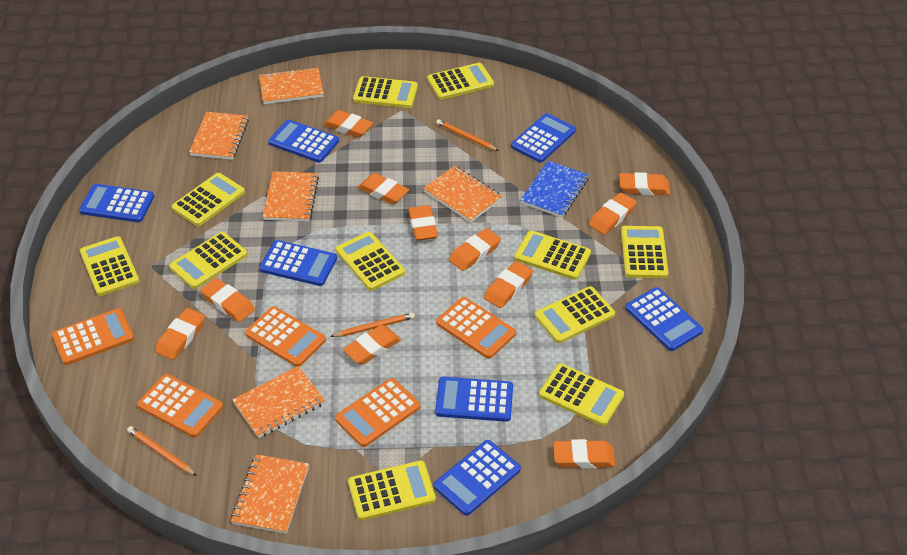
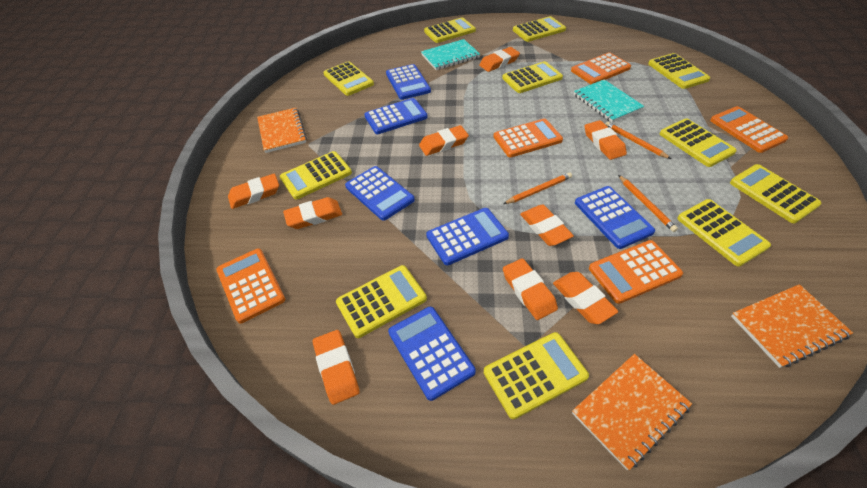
blue calculator: [79,184,154,222] [260,240,337,286] [268,119,339,163] [434,440,521,516] [435,377,513,422] [511,113,576,163] [625,287,703,351] = 7 -> [345,166,415,221] [364,98,428,134] [386,64,431,100] [388,307,476,401] [426,208,509,265] [575,186,655,249] = 6
blue notebook: [521,161,589,218] = 1 -> none = 0
orange eraser: [155,308,205,360] [200,278,255,322] [323,110,373,138] [343,325,401,365] [358,173,409,204] [408,205,438,241] [449,228,501,271] [484,261,533,308] [553,439,615,469] [589,193,637,235] [619,172,670,195] = 11 -> [228,174,279,209] [283,197,342,229] [313,330,360,405] [419,125,469,156] [479,47,520,72] [503,258,558,320] [520,205,574,246] [553,272,618,324] [585,120,627,160] = 9
orange notebook: [189,112,249,160] [231,454,309,534] [233,366,325,438] [259,67,324,104] [262,171,319,222] [423,166,502,222] = 6 -> [257,108,307,153] [572,354,692,470] [731,284,853,368] = 3
turquoise notebook: none = 0 -> [421,39,480,70] [574,79,644,122] = 2

